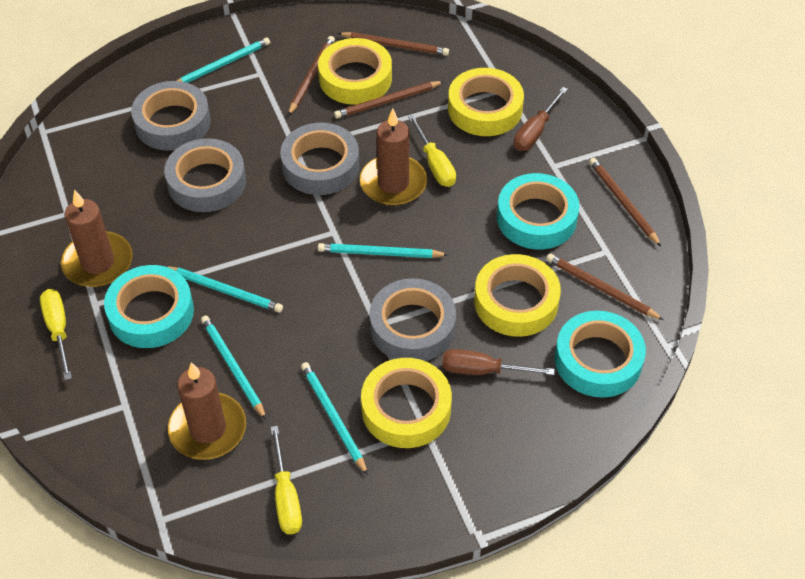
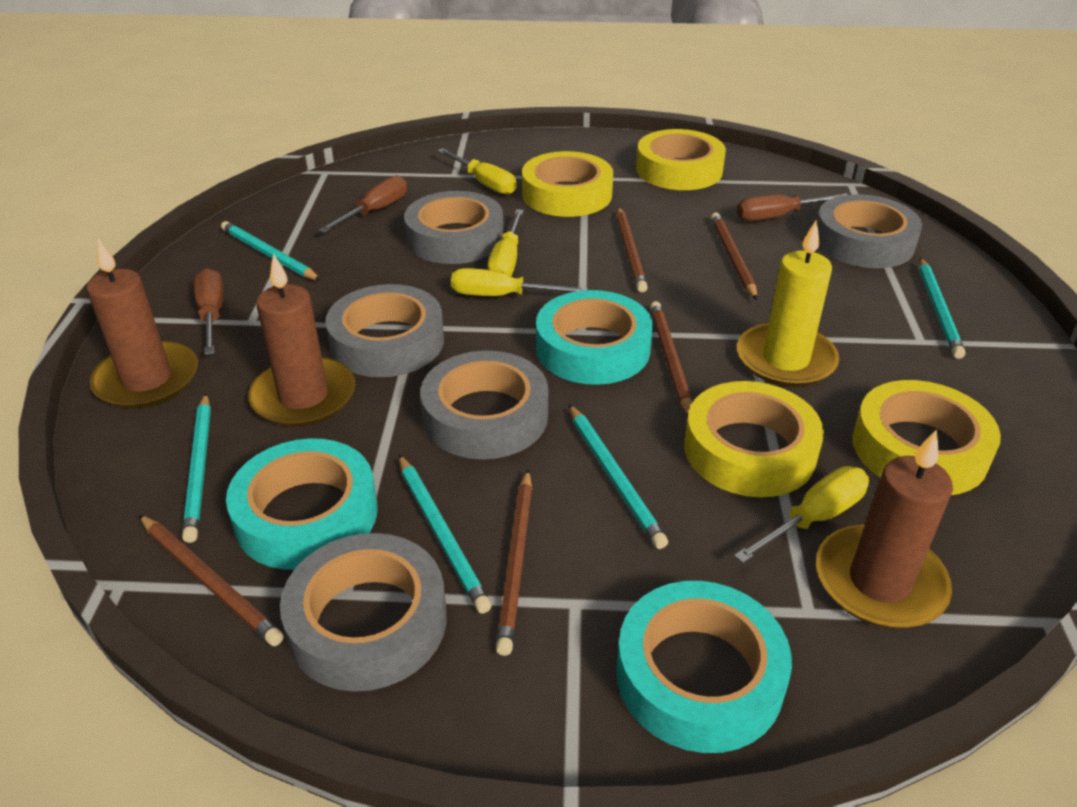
brown screwdriver: [442,349,555,375] [514,87,568,151] = 2 -> [194,268,224,355] [318,175,407,233] [737,194,847,221] = 3
grey tape: [131,81,211,151] [164,138,246,212] [280,123,359,195] [370,278,456,361] = 4 -> [280,533,447,692] [325,284,444,377] [404,191,504,264] [420,351,548,459] [817,194,922,268] = 5
yellow candle: none = 0 -> [737,220,839,387] = 1
yellow screwdriver: [40,289,72,380] [270,426,302,534] [408,115,456,187] = 3 -> [437,148,517,195] [451,268,588,296] [488,209,524,276] [734,466,869,563] = 4

